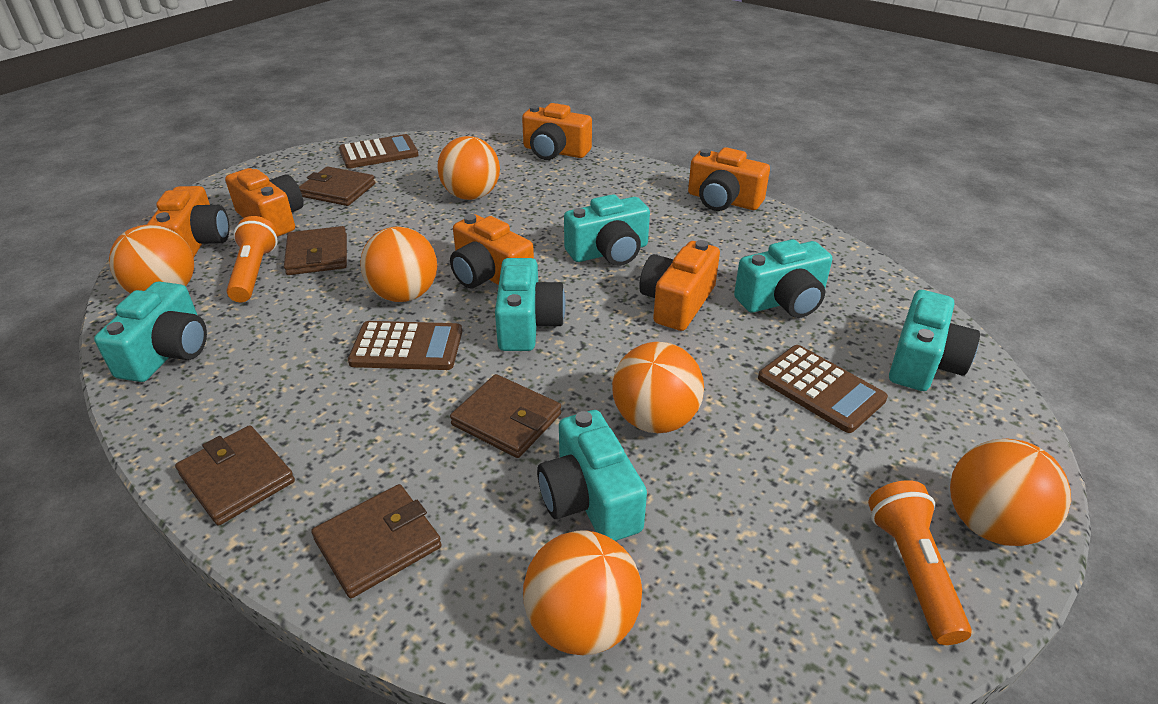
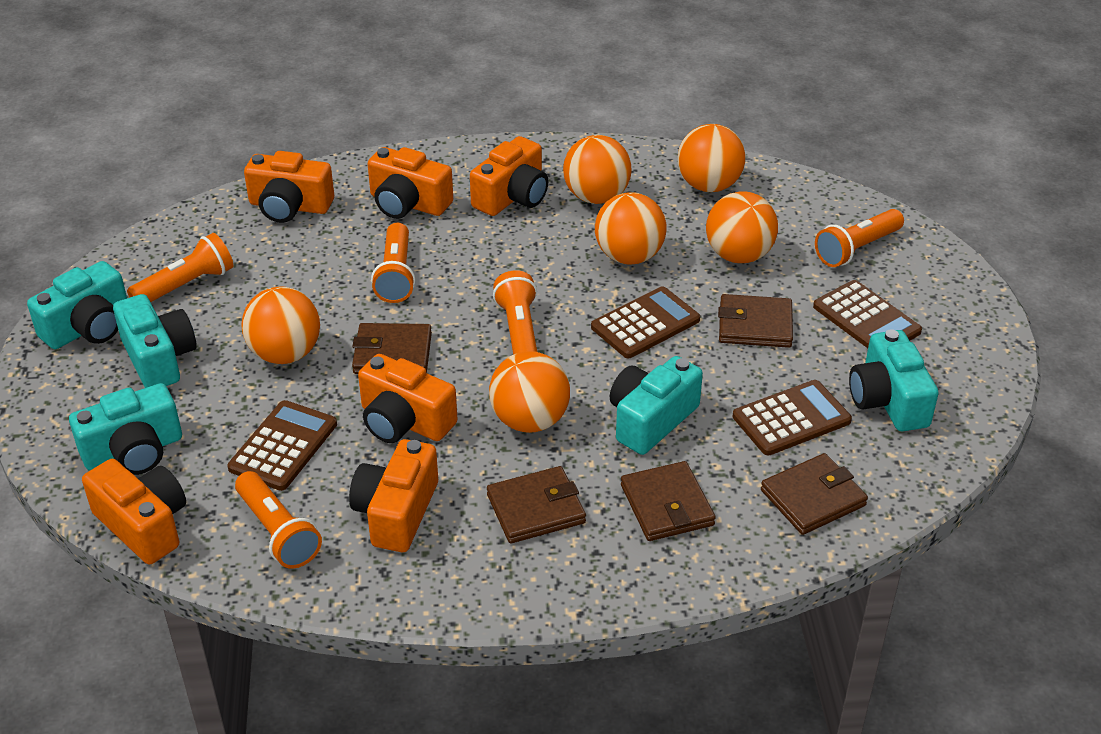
brown calculator: [339,134,419,169] [348,321,462,370] [758,345,888,433] = 3 -> [227,400,337,491] [591,286,700,358] [733,380,852,456] [813,280,922,348] = 4
orange flashlight: [226,216,278,302] [868,480,972,645] = 2 -> [127,233,233,302] [235,471,322,569] [371,223,415,303] [493,270,537,355] [815,209,904,267] = 5
turquoise camera: [94,281,207,382] [495,258,566,351] [537,410,647,541] [564,194,650,266] [734,239,832,318] [889,290,980,391] = 6 -> [27,261,127,349] [69,383,182,475] [113,294,197,388] [610,356,703,455] [849,329,939,431] = 5

